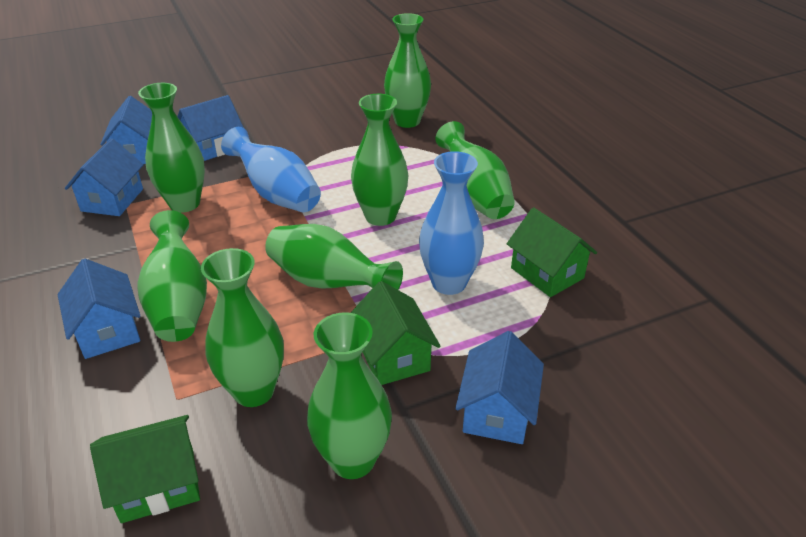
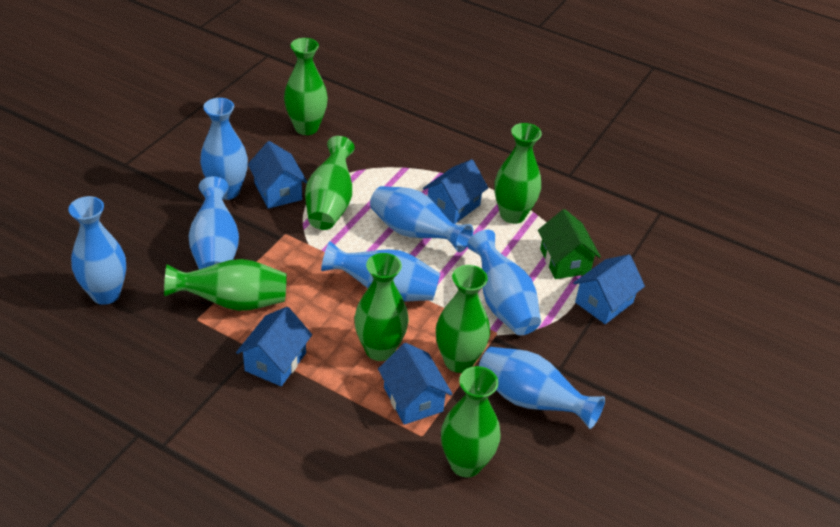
blue vase: [221,127,321,212] [419,151,484,295] = 2 -> [68,196,126,305] [188,176,239,269] [200,98,248,200] [321,241,440,301] [370,186,473,252] [467,230,541,335] [479,347,605,429] = 7
green house: [90,415,200,523] [351,281,440,385] [507,207,597,297] = 3 -> [538,209,601,279] = 1
green vase: [137,210,207,342] [138,83,205,213] [201,248,284,407] [265,224,403,290] [307,312,392,479] [351,94,409,226] [384,13,431,128] [435,121,515,219] = 8 -> [164,259,287,311] [284,38,328,135] [305,136,355,230] [354,253,409,361] [436,265,490,373] [441,366,501,478] [494,123,542,224] = 7

